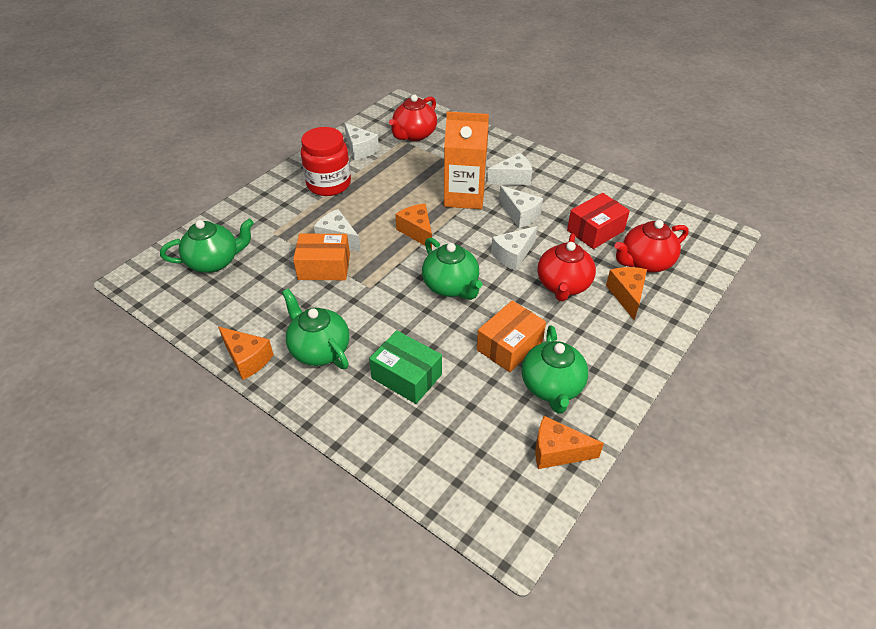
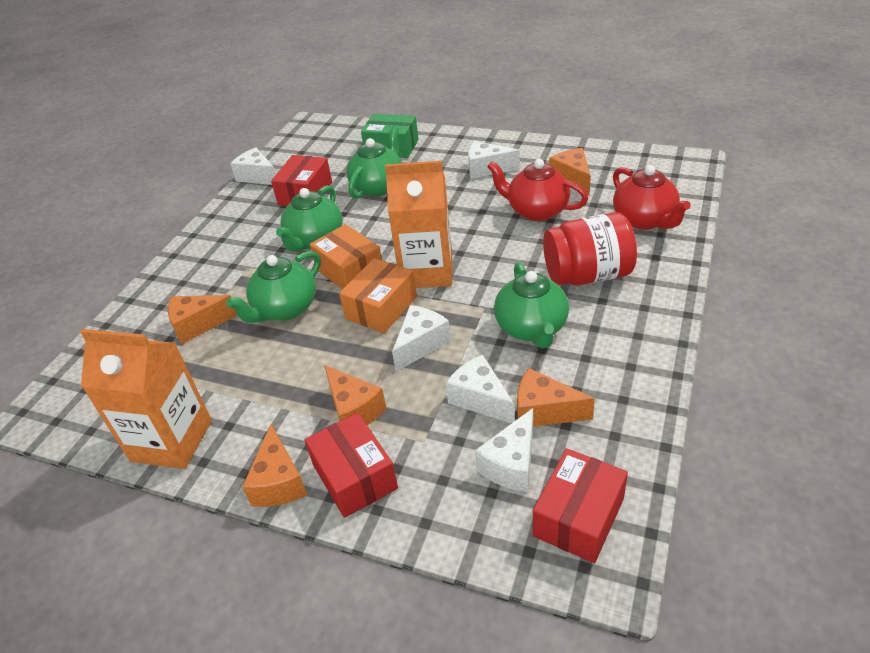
orange carton: [444,112,489,209] = 1 -> [80,329,212,469] [385,161,452,288] = 2
orange cheese: [218,327,274,380] [395,204,432,249] [535,416,604,469] [606,267,647,320] = 4 -> [168,295,237,344] [242,424,307,507] [324,365,386,425] [517,368,595,426] [549,148,591,196] = 5
red box: [567,193,630,249] = 1 -> [271,155,332,206] [305,413,398,518] [533,448,628,563] = 3
red teapot: [389,94,437,141] [538,233,596,301] [614,220,689,273] = 3 -> [487,159,588,221] [613,165,691,230] = 2

